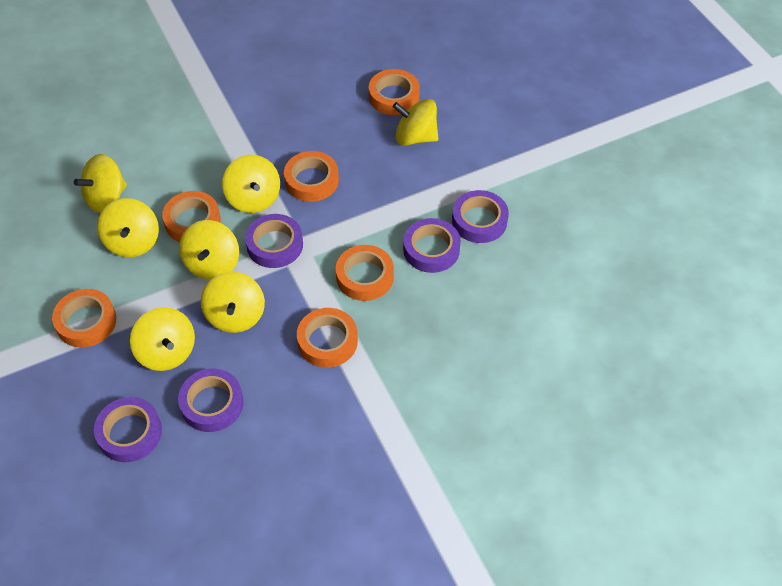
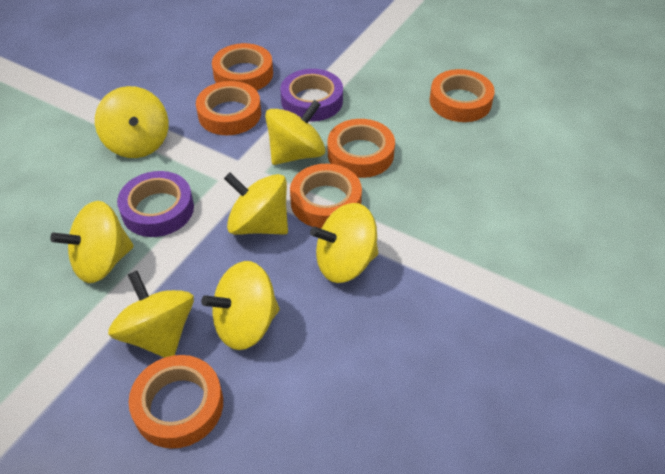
purple tape: [94,397,162,462] [178,369,244,432] [245,214,303,268] [403,218,461,273] [452,190,509,243] = 5 -> [117,171,194,237] [280,69,343,122] = 2

